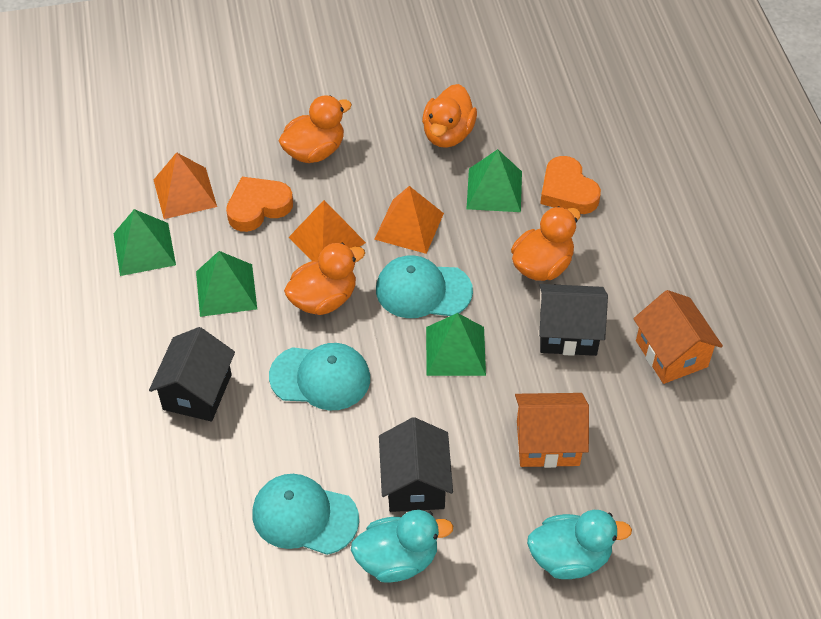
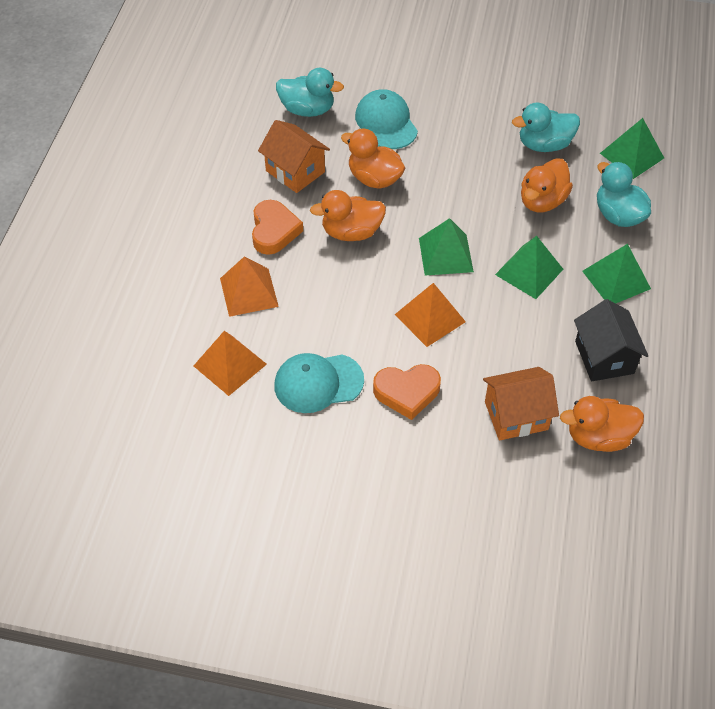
black house: [149,327,235,421] [379,417,453,512] [539,284,608,356] = 3 -> [574,299,648,381] = 1
turquoise cap: [252,474,359,555] [269,343,370,410] [376,255,473,318] = 3 -> [274,353,364,413] [355,89,418,149] = 2
turquoise duck: [351,510,453,583] [527,510,632,579] = 2 -> [276,68,344,117] [512,103,580,152] [597,162,651,227] = 3

